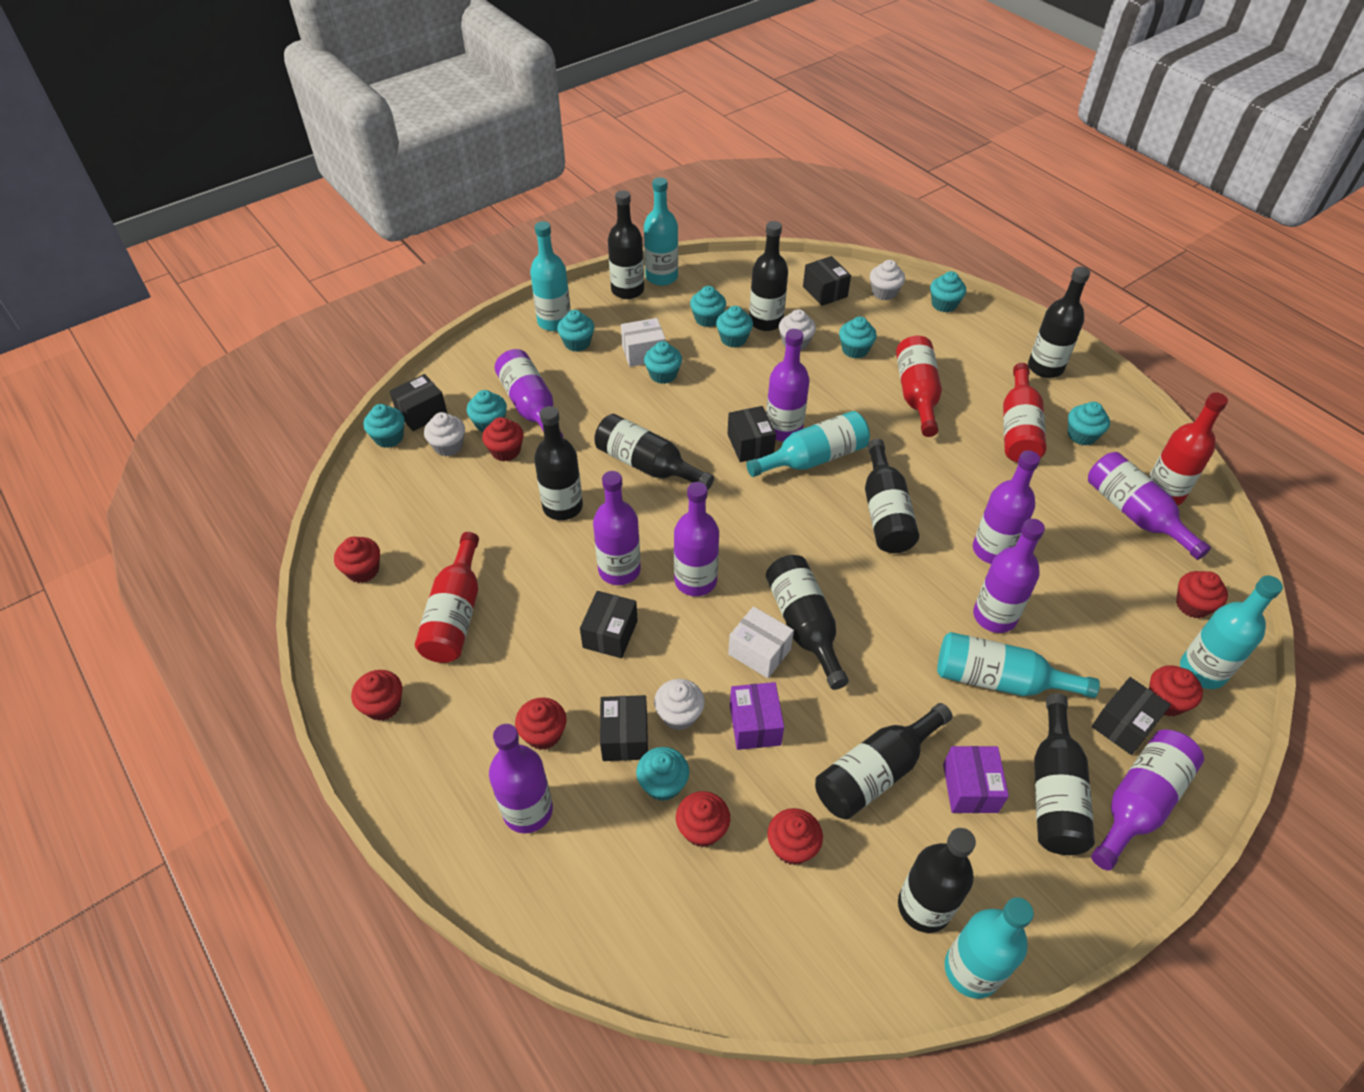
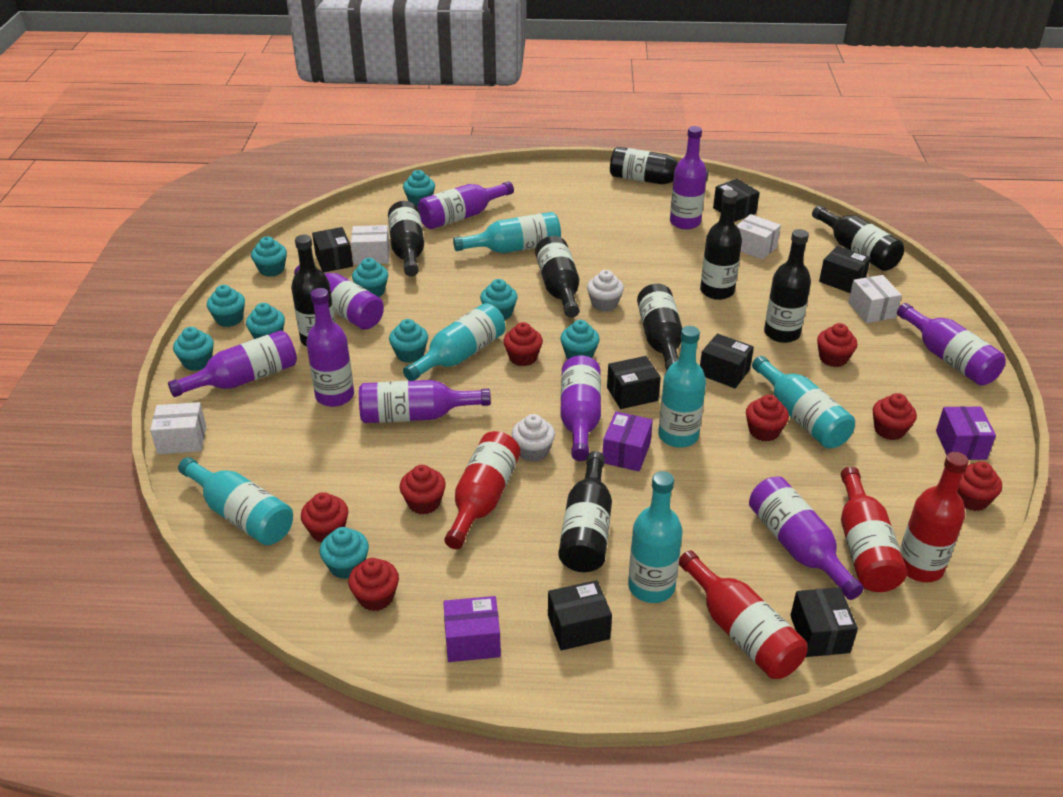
black bottle: [534,406,583,520] [594,414,714,490] [608,190,644,299] [749,221,788,331] [766,555,849,690] [815,703,953,820] [865,439,919,553] [898,828,976,933] [1028,267,1090,378] [1034,693,1095,855] = 10 -> [291,235,335,346] [388,201,424,277] [535,236,579,318] [558,451,612,572] [610,147,709,184] [637,284,683,371] [700,190,742,300] [764,229,811,343] [812,205,904,271] = 9
black box: [389,374,448,431] [580,591,638,658] [600,695,648,761] [727,406,776,462] [803,256,851,306] [1092,677,1171,755] = 6 -> [312,227,353,273] [548,580,612,651] [607,356,661,409] [700,334,754,388] [713,179,760,222] [790,587,858,657] [819,246,871,293] = 7
purple box: [730,682,784,750] [943,746,1009,813] = 2 -> [443,596,501,662] [603,411,653,472] [936,406,996,460] = 3
white box: [621,318,666,367] [728,606,794,678] = 2 -> [150,402,206,454] [351,225,390,265] [736,214,781,260] [848,275,902,323] = 4
white cupcake: [424,412,465,456] [654,679,705,731] [779,309,816,351] [870,260,905,300] = 4 -> [511,414,555,462] [587,270,624,312] = 2

